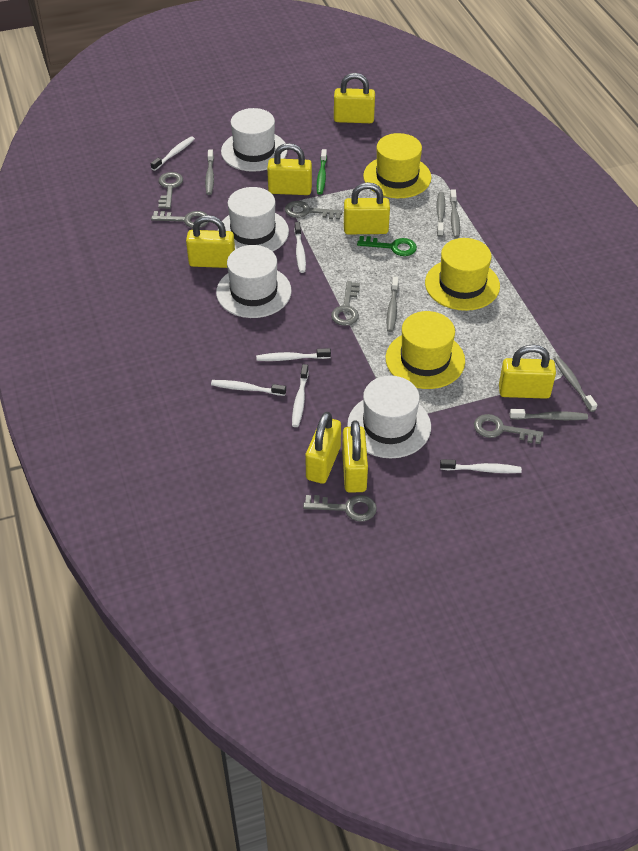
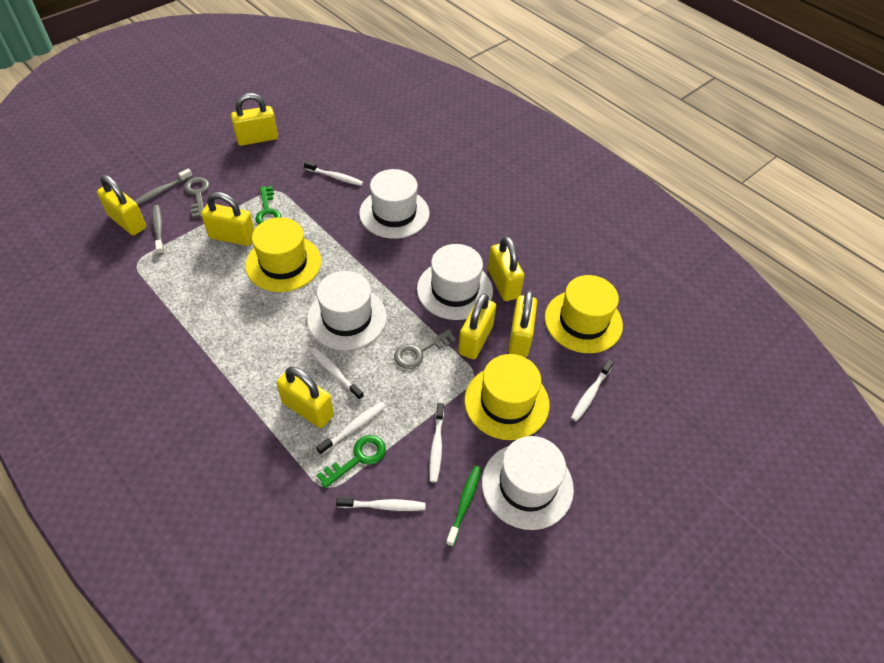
green key: [357,236,417,256] = 1 -> [255,186,281,225] [317,435,386,488] = 2
grey key: [151,211,208,228] [158,172,183,209] [285,201,342,220] [303,495,377,522] [331,281,360,326] [474,414,543,444] = 6 -> [184,177,210,218] [394,330,456,369] = 2
grey toothbrush: [205,149,214,195] [386,277,399,332] [436,192,445,237] [450,189,460,238] [510,409,588,420] [554,356,597,412] = 6 -> [135,169,193,205] [152,205,164,255] = 2

